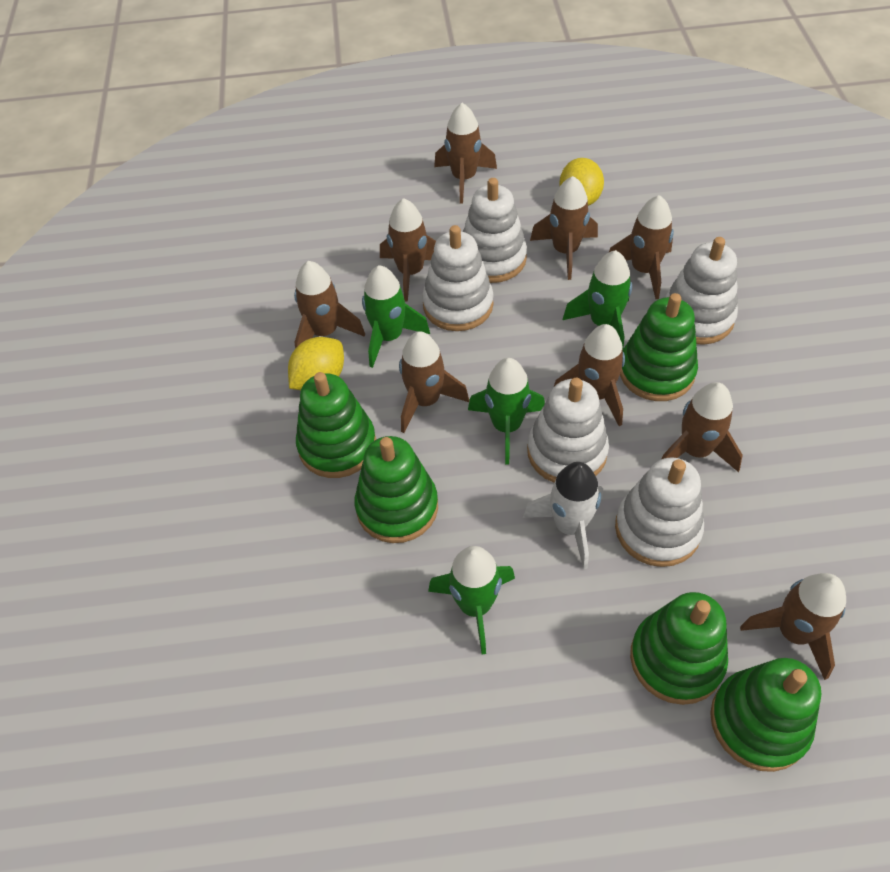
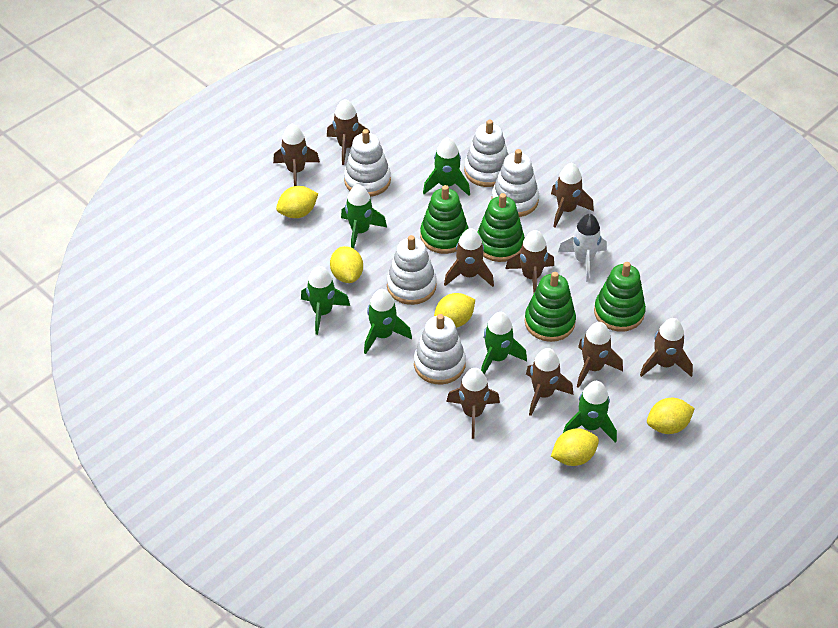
green rocket: [362,265,430,368] [428,546,515,654] [468,358,545,464] [563,250,632,348] = 4 -> [301,266,350,335] [341,184,387,249] [364,289,412,354] [423,138,470,196] [481,312,527,374] [563,381,617,443] = 6
green stacking toy: [296,372,376,478] [355,436,438,543] [620,293,698,401] [630,592,728,705] [710,658,821,772] = 5 -> [420,185,469,254] [477,193,525,262] [524,272,576,342] [594,262,646,332] = 4
yellow lemon: [288,337,344,390] [559,158,604,206] = 2 -> [276,186,318,218] [330,246,363,283] [434,293,475,328] [551,428,599,466] [647,398,695,434] = 5

